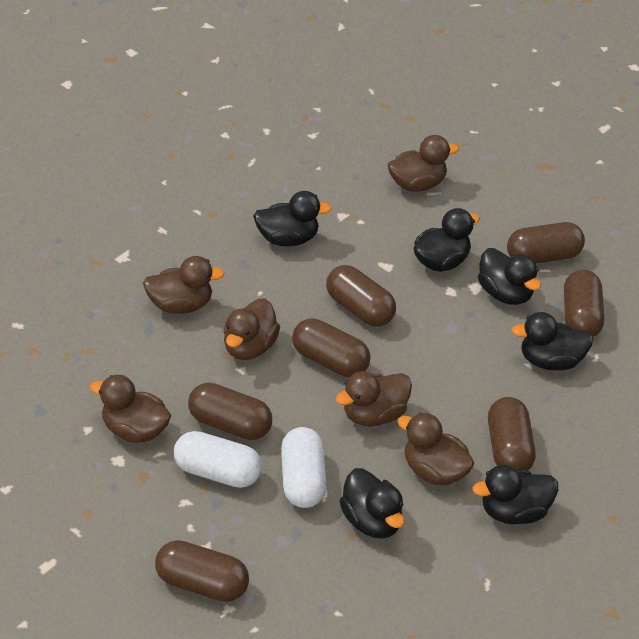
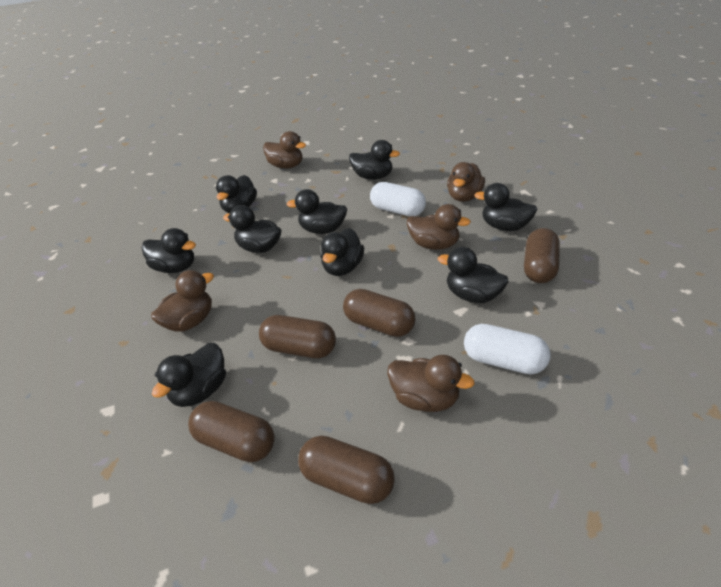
black duck: [253,191,332,246] [340,468,405,539] [413,208,480,272] [473,465,558,524] [478,248,541,305] [511,312,593,371] = 6 -> [142,228,196,273] [152,343,226,407] [216,175,257,213] [223,205,281,253] [286,189,347,234] [320,228,364,276] [349,140,400,180] [438,247,509,303] [474,183,538,231] = 9
brown capsule: [155,540,249,602] [188,383,272,440] [292,318,370,377] [326,265,396,327] [488,397,536,471] [507,222,585,264] [564,270,604,337] = 7 -> [188,401,275,462] [259,315,336,358] [298,436,395,504] [343,289,415,337] [524,228,560,283] = 5
brown duck: [90,375,171,443] [143,256,225,314] [223,298,280,360] [335,371,412,426] [387,135,459,192] [397,413,474,486] = 6 -> [151,270,214,332] [263,131,306,169] [387,355,475,412] [407,204,471,250] [447,162,485,202] = 5

